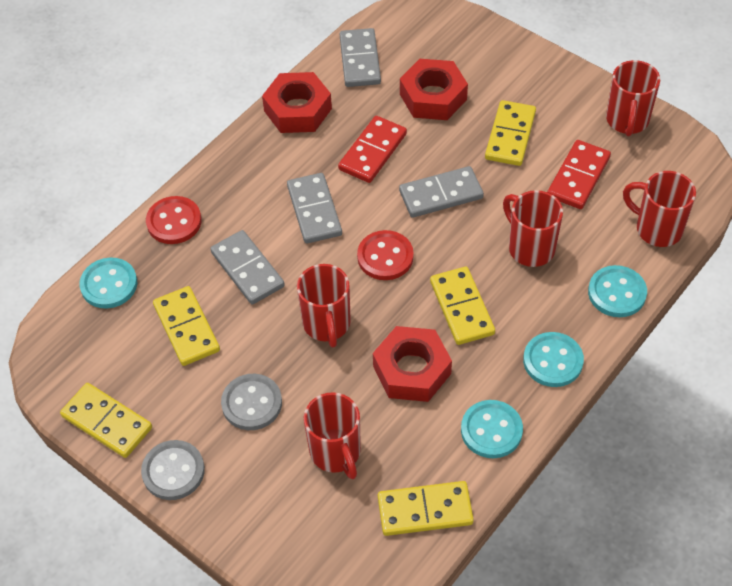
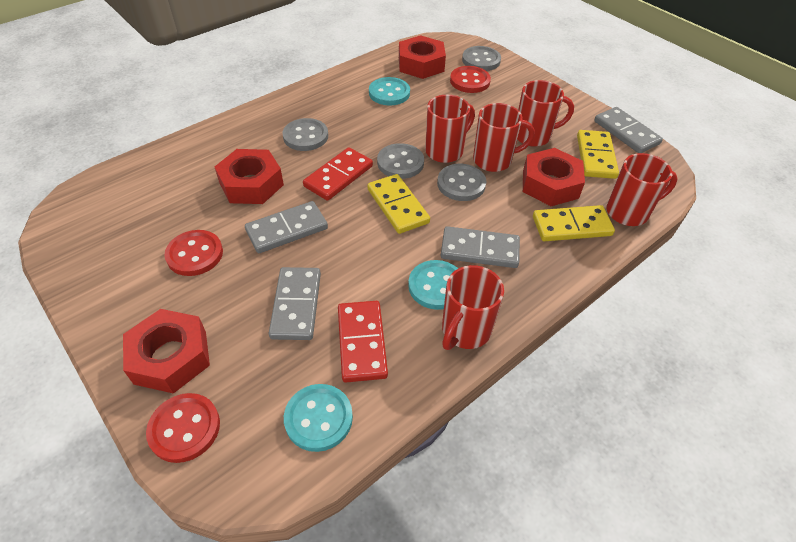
grey button: [141,440,205,500] [221,374,282,430] = 2 -> [282,118,328,151] [377,143,424,179] [437,164,487,201] [462,46,501,71] = 4
red button: [146,196,202,244] [357,230,414,280] = 2 -> [146,393,220,463] [165,230,223,276] [450,66,491,93] = 3
red nut: [262,72,332,133] [373,326,452,402] [400,59,468,120] = 3 -> [123,309,210,394] [215,149,284,204] [399,35,446,79] [523,148,585,206] = 4
turquoise button: [79,258,138,308] [461,400,523,458] [523,332,584,387] [588,265,647,317] = 4 -> [284,384,353,452] [369,77,410,106] [408,260,458,310] = 3
yellow domino: [60,383,152,458] [153,286,220,366] [378,481,474,536] [430,267,495,345] [485,100,536,166] = 5 -> [367,174,430,234] [533,205,615,241] [577,130,619,179] = 3

